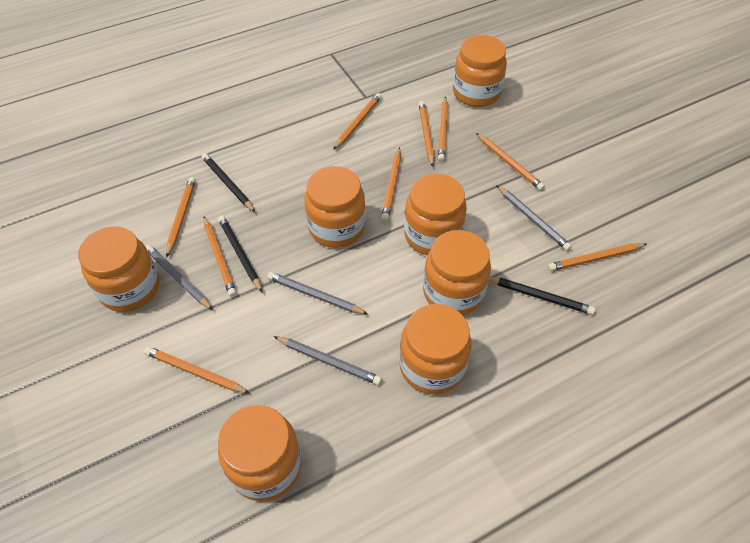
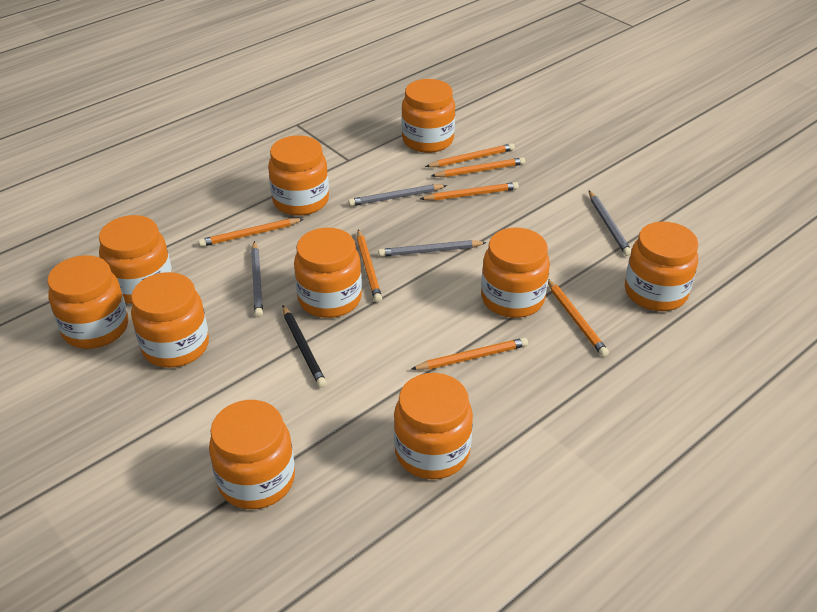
black pencil: [202,153,255,212] [218,216,262,292] [489,277,595,315] = 3 -> [283,305,327,388] = 1
orange jar: [78,226,160,312] [218,405,302,501] [305,166,366,248] [399,304,472,395] [404,174,467,255] [423,230,491,315] [453,35,507,107] = 7 -> [47,255,128,349] [99,215,172,304] [131,272,209,368] [209,400,295,509] [268,135,329,216] [294,228,362,318] [394,373,473,479] [402,79,455,153] [481,228,550,318] [625,222,698,311] = 10
orange pencil: [144,346,250,393] [166,177,196,258] [203,217,237,297] [333,93,381,150] [381,147,401,221] [419,101,434,167] [438,96,448,161] [476,133,545,190] [548,243,647,271] = 9 -> [198,218,304,247] [357,230,382,303] [411,338,528,370] [420,182,519,201] [425,143,515,167] [431,157,525,177] [548,279,609,357] = 7

